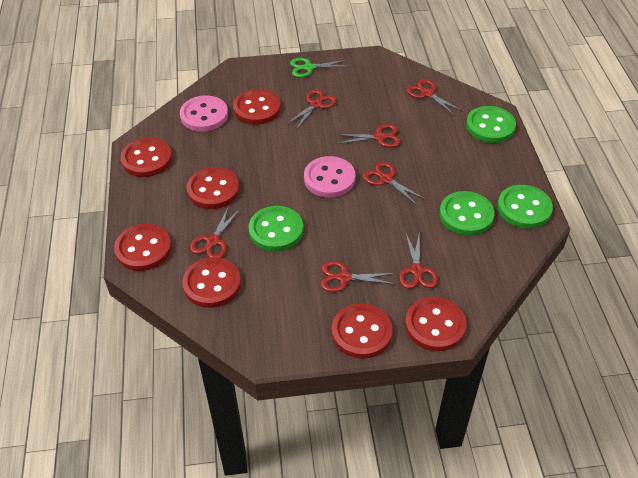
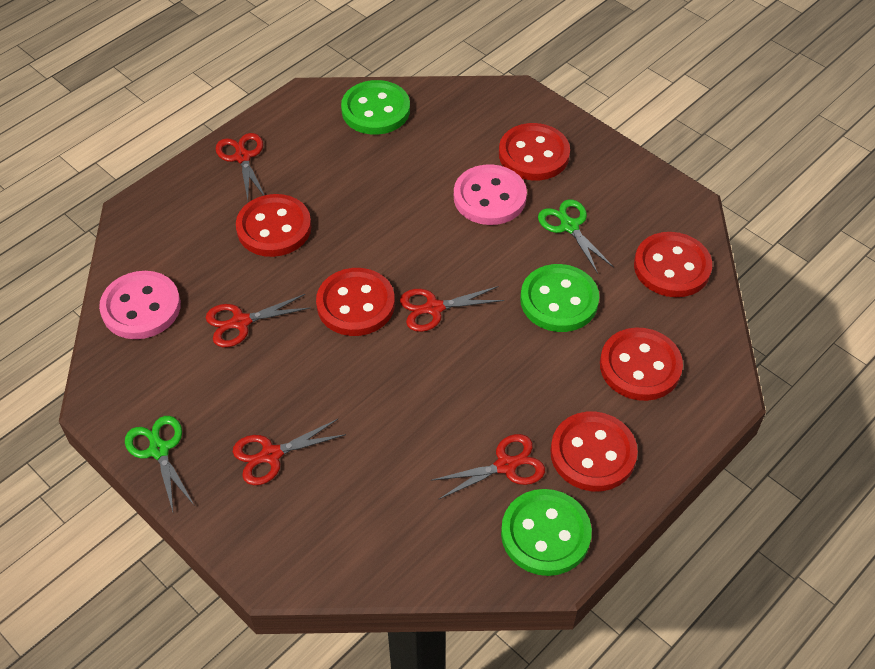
green button: [249,206,303,252] [440,191,495,236] [466,106,516,143] [497,185,553,229] = 4 -> [341,80,410,135] [501,489,592,576] [520,264,599,332] = 3
green scissors: [290,58,349,77] = 1 -> [125,416,194,512] [538,199,614,274] = 2
red button: [114,224,172,271] [121,138,172,177] [182,257,241,308] [187,167,239,209] [233,89,281,125] [332,303,393,359] [405,297,466,351] = 7 -> [236,194,312,257] [316,268,395,336] [499,123,570,180] [550,412,638,491] [600,328,683,401] [634,232,712,297] = 6
red scissors: [190,206,241,258] [286,89,337,129] [321,261,395,292] [336,124,401,148] [363,162,425,205] [399,233,438,289] [407,79,463,116] = 7 -> [206,294,311,347] [216,133,264,200] [233,419,346,485] [400,286,504,332] [431,434,545,499] = 5

